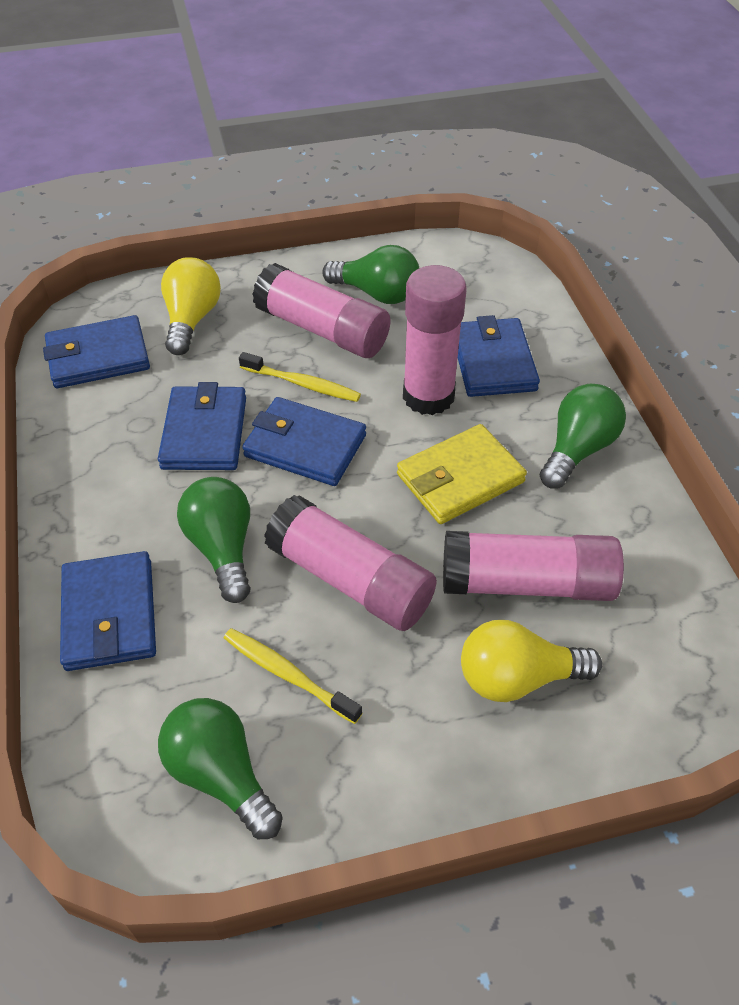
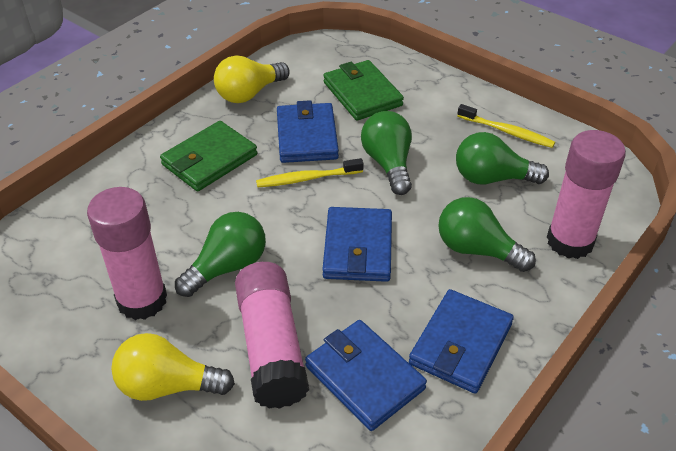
blue wallet: [43,315,150,388] [60,551,156,671] [158,382,246,470] [242,397,366,486] [458,315,540,397] = 5 -> [277,100,339,163] [305,320,427,431] [322,207,392,282] [409,289,514,393] = 4
green wallet: none = 0 -> [160,121,257,191] [323,60,404,121] = 2
pink glue stick: [252,263,390,358] [264,495,437,631] [403,265,467,415] [443,531,624,601] = 4 -> [87,187,167,320] [235,262,309,409] [547,130,626,259] = 3
yellow wallet: [397,424,527,524] = 1 -> none = 0

